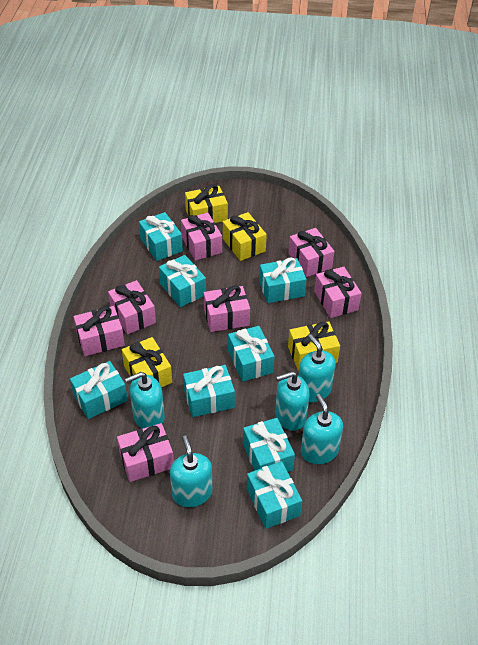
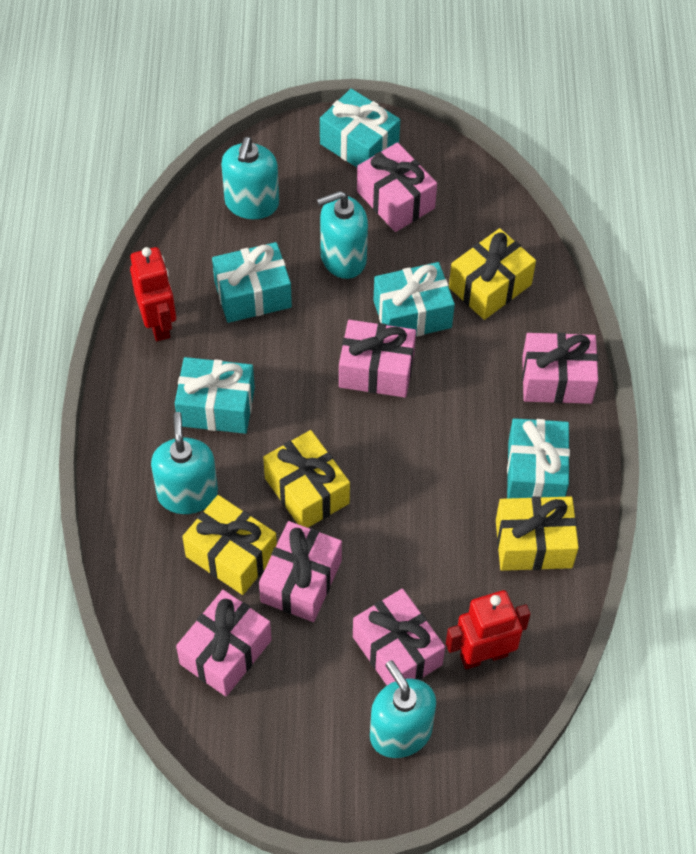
pink gift: [74,306,125,356] [108,280,156,335] [117,423,174,482] [181,213,222,261] [203,285,250,332] [289,228,334,277] [314,267,362,318] = 7 -> [176,590,272,697] [259,521,342,622] [339,320,416,398] [353,589,445,685] [357,142,437,232] [522,333,598,404] = 6
red robot: none = 0 -> [130,247,176,341] [446,590,531,669] = 2
turquoise gift: [70,361,128,419] [139,212,183,261] [159,255,206,307] [183,365,235,417] [228,326,275,382] [243,418,295,472] [247,461,302,529] [259,257,307,303] = 8 -> [175,357,255,434] [212,242,292,323] [320,89,400,167] [373,262,455,337] [507,418,570,498] = 5
turquoise soap dispenser: [125,372,165,429] [170,436,212,507] [275,371,310,431] [298,334,336,402] [301,394,343,464] = 5 -> [151,412,218,514] [221,137,279,219] [317,191,368,279] [370,660,436,758] = 4

